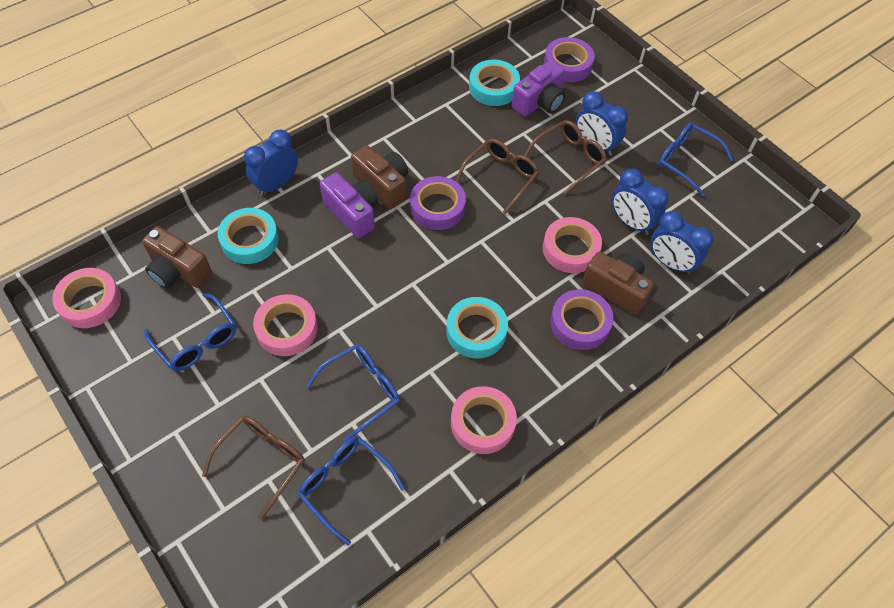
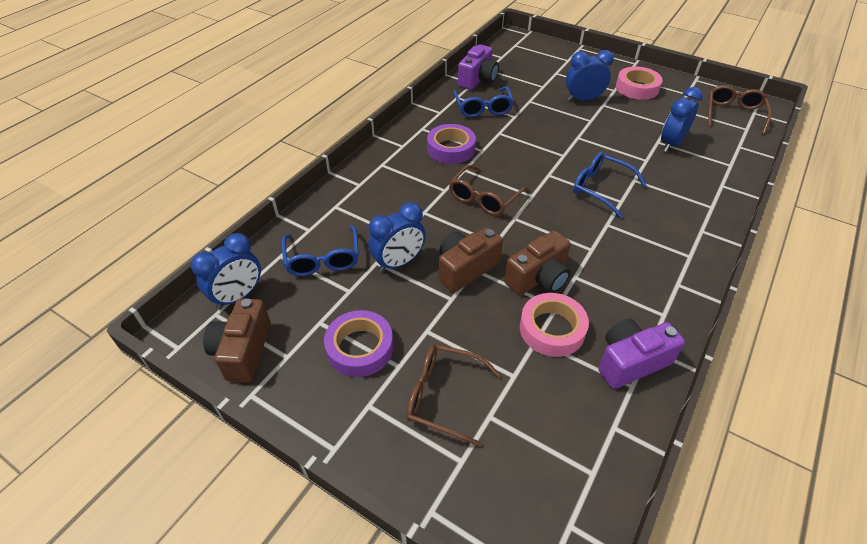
blue glasses: [144,293,236,371] [298,437,405,545] [306,344,400,442] [658,123,733,197] = 4 -> [281,226,359,276] [453,87,514,117] [573,152,647,218] = 3
pink tape: [52,268,121,328] [253,294,318,356] [451,386,517,454] [543,217,602,273] = 4 -> [520,293,589,357] [616,67,663,100] = 2
purple tape: [410,176,466,230] [544,37,595,82] [550,289,613,350] = 3 -> [324,310,393,377] [427,124,476,164] = 2
turquoise tape: [218,208,279,264] [446,297,508,358] [469,60,520,106] = 3 -> none = 0

